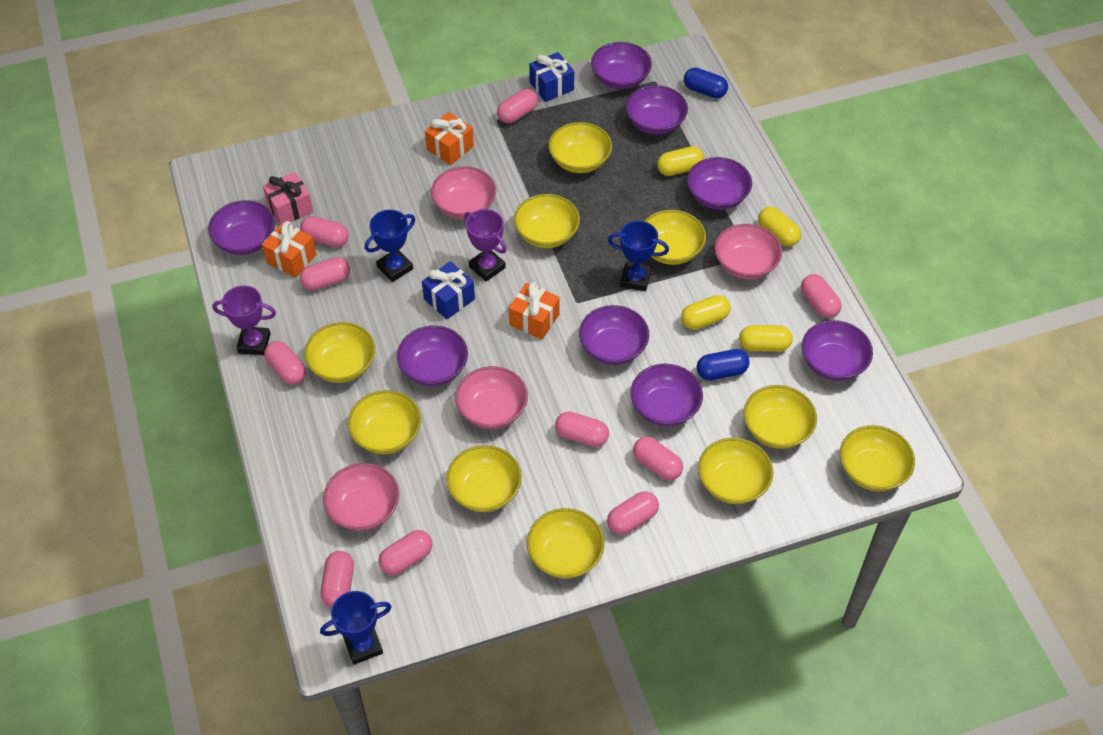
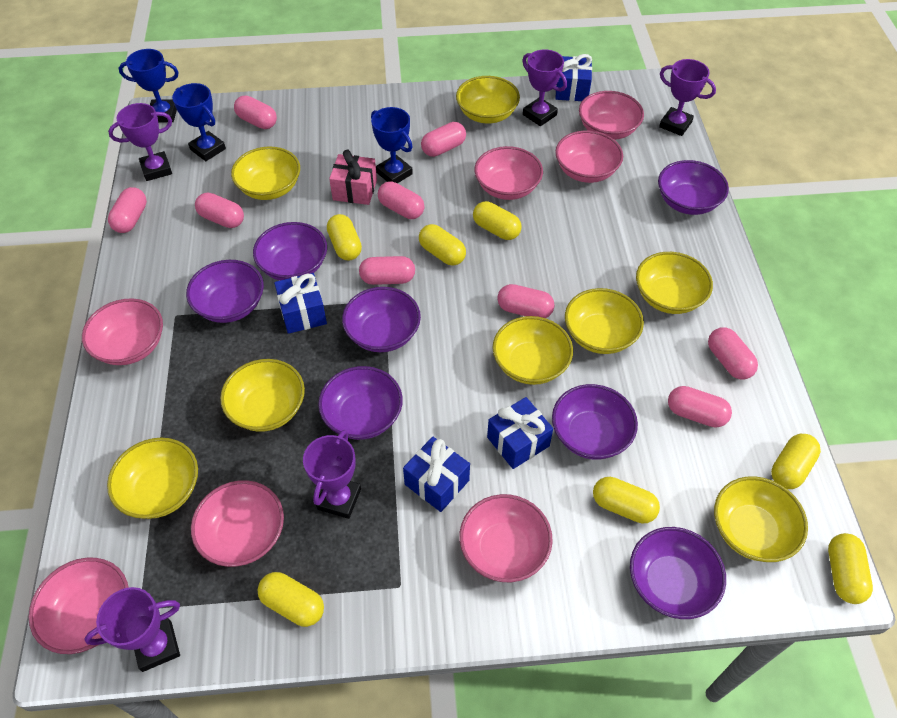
blue capsule: [684,68,728,98] [697,349,750,381] = 2 -> none = 0
blue gift: [422,261,475,319] [529,52,574,102] = 2 -> [274,273,327,334] [403,437,470,512] [487,397,553,469] [556,54,592,101] = 4
orange gift: [262,221,316,278] [425,112,474,165] [509,282,560,340] = 3 -> none = 0
pink bowl: [323,463,399,531] [431,166,496,219] [455,366,528,429] [715,224,782,279] = 4 -> [29,558,129,654] [82,298,163,365] [191,480,284,567] [459,494,553,582] [474,146,543,200] [555,131,623,183] [579,91,644,140] = 7
pink capsule: [264,341,306,385] [300,216,348,247] [300,257,350,291] [321,551,354,607] [378,530,433,575] [497,89,538,124] [555,411,609,447] [607,491,659,535] [633,436,683,481] [801,274,841,318] = 10 -> [108,187,147,233] [195,193,244,228] [234,95,277,129] [359,256,415,285] [378,181,425,219] [421,122,466,157] [497,284,555,318] [668,386,732,428] [708,327,758,380] = 9
purple bowl: [208,200,275,255] [397,326,468,386] [579,305,649,365] [591,42,652,89] [626,85,688,135] [630,364,703,426] [687,157,752,210] [802,320,873,381] = 8 -> [186,260,264,323] [253,222,327,281] [318,366,403,440] [342,287,421,352] [552,384,638,460] [630,527,726,619] [658,160,729,215] = 7
purple trophy: [212,285,276,355] [464,209,507,282] = 2 -> [84,587,180,672] [108,103,172,181] [303,430,361,519] [522,49,567,126] [659,59,716,136] = 5
yellow bowl: [304,322,375,383] [348,390,421,454] [446,445,522,512] [514,194,580,248] [527,508,605,579] [549,122,612,173] [644,210,706,265] [698,438,773,504] [744,385,817,449] [840,425,915,491] = 10 -> [107,438,198,519] [220,359,305,432] [231,147,300,200] [456,76,520,123] [493,316,573,385] [565,288,644,354] [636,252,713,314] [714,476,808,562] = 8
yellow capsule: [657,146,704,176] [681,295,730,330] [739,325,793,351] [758,207,801,247] = 4 -> [257,572,324,627] [327,214,362,260] [419,224,466,266] [473,201,522,240] [593,477,660,523] [771,434,821,489] [828,533,873,604] = 7

